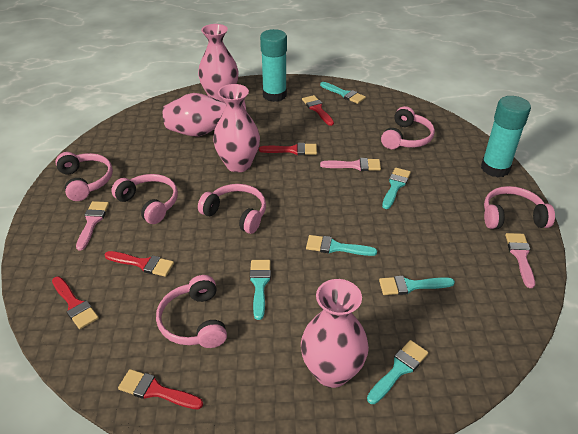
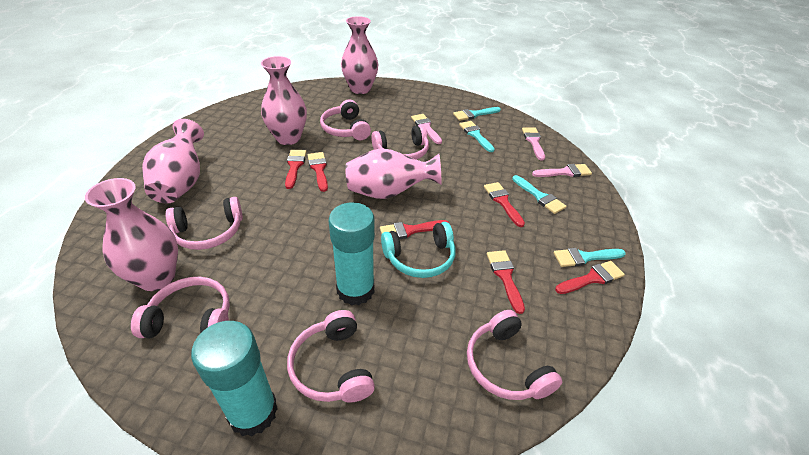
pink vase: [163,93,246,136] [198,24,239,102] [213,84,260,172] [301,279,369,388] = 4 -> [85,178,178,291] [142,119,204,203] [261,56,307,145] [341,16,378,94] [345,148,442,199] = 5
red brush: [52,277,99,329] [104,251,174,277] [118,369,203,409] [259,143,317,155] [302,95,334,126] = 5 -> [285,150,307,189] [308,152,328,192] [380,220,449,240] [484,182,525,227] [487,250,525,314] [555,261,625,294] = 6
turquoise brush: [250,260,271,320] [306,235,377,256] [320,82,366,104] [367,340,428,404] [379,276,455,295] [382,168,411,209] = 6 -> [453,107,501,121] [459,121,495,152] [512,175,566,214] [553,248,626,267] = 4
turquoise headphones: none = 0 -> [381,222,456,278] = 1

